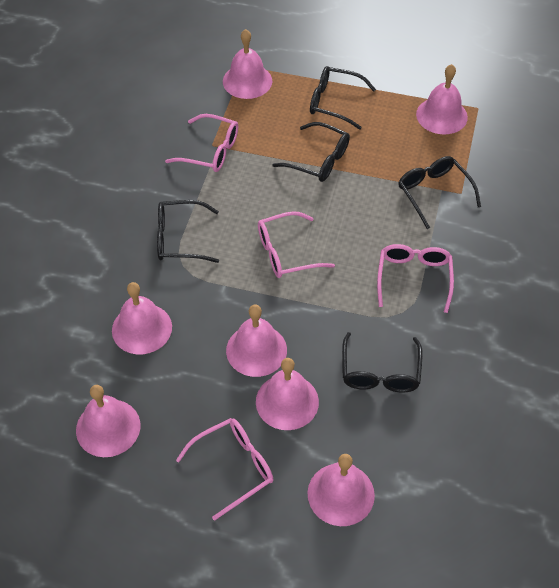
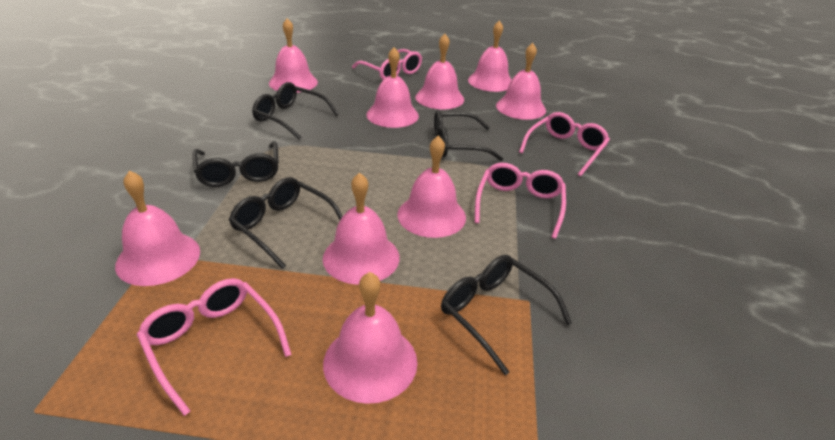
pink bell: [76,385,140,457] [112,282,172,354] [223,29,272,99] [226,304,287,377] [256,358,319,430] [308,454,375,526] [416,64,468,134] = 7 -> [115,170,200,286] [269,18,318,93] [323,172,400,285] [323,272,417,404] [366,47,419,128] [397,136,466,238] [415,34,464,109] [468,20,512,92] [496,43,546,120] = 9

